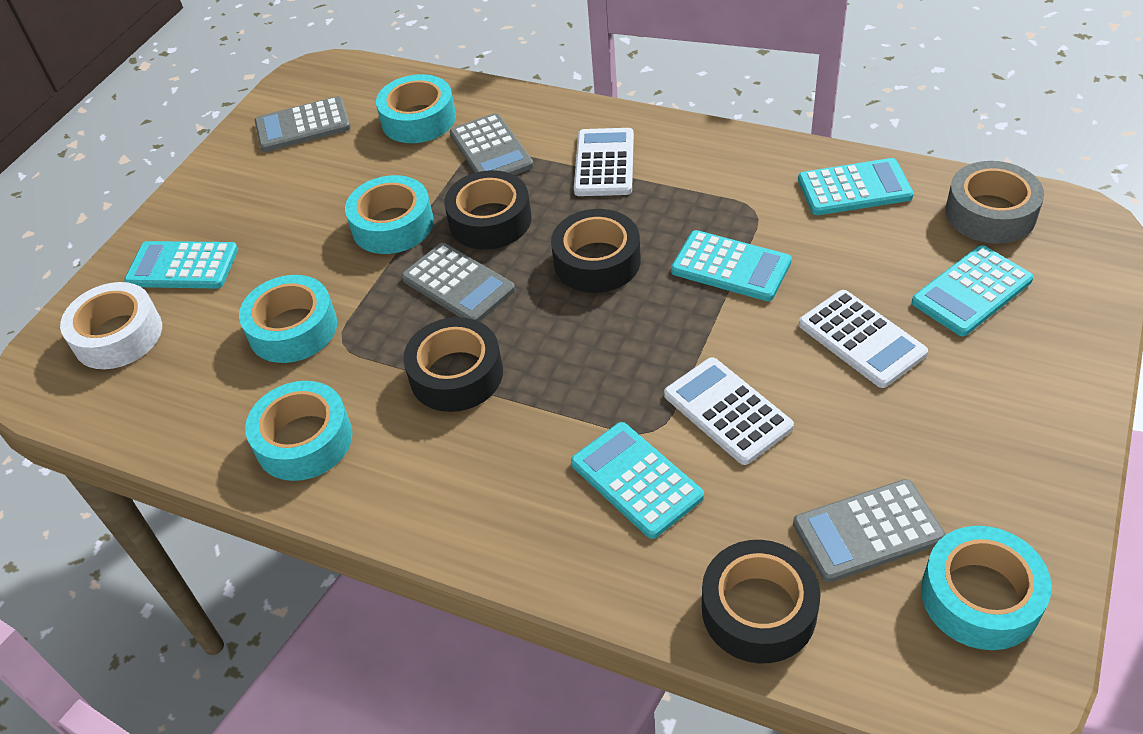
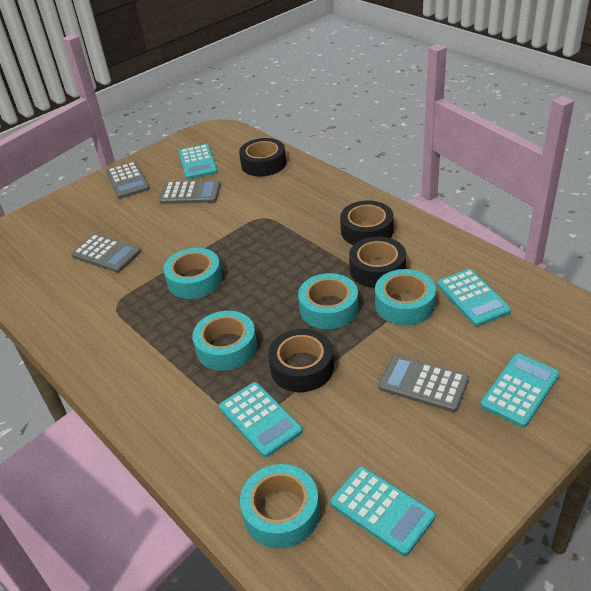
grey tape: [945,161,1044,244] = 1 -> none = 0
white calculator: [574,128,634,196] [664,357,794,465] [799,290,928,388] = 3 -> none = 0
white tape: [60,282,162,369] = 1 -> none = 0

